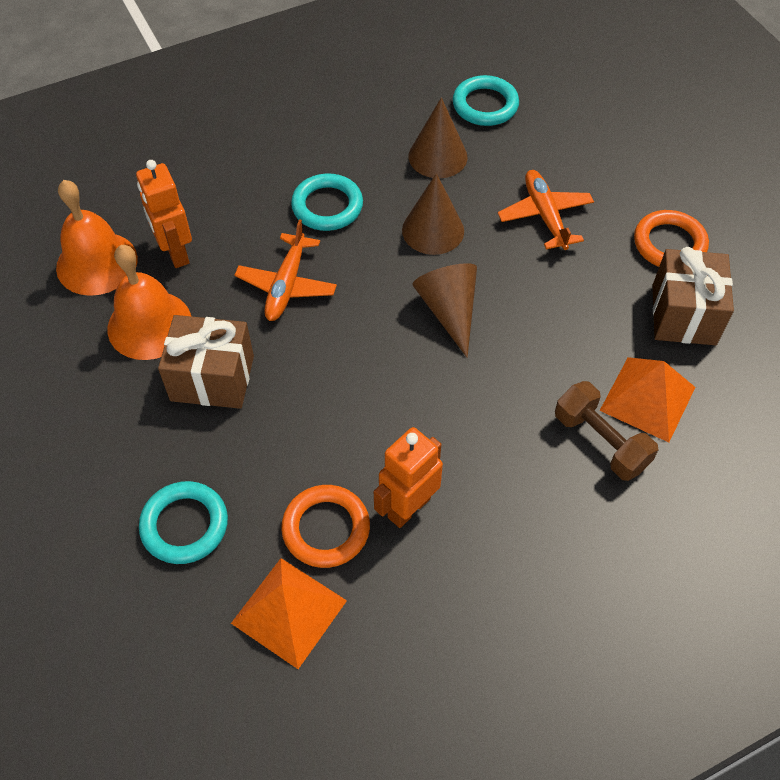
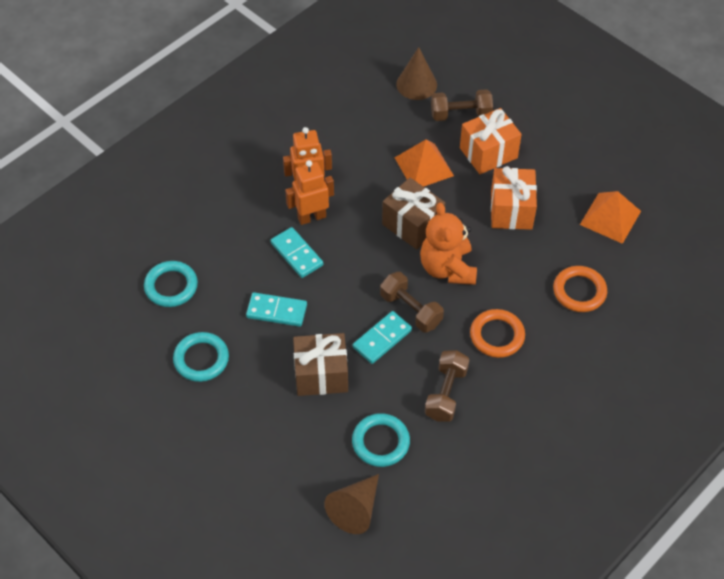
brown cone: [402,173,464,255] [409,97,467,178] [412,263,477,358] = 3 -> [324,474,379,534] [396,47,437,100] = 2
brown dumbbell: [555,381,658,481] = 1 -> [380,272,444,332] [425,350,469,422] [431,89,493,121] = 3
orange bell: [56,180,138,296] [108,245,191,360] = 2 -> none = 0
orange gift: none = 0 -> [460,108,522,174] [491,166,537,230] = 2
orange plane: [235,219,337,321] [498,170,594,250] = 2 -> none = 0
orange teddy bear: none = 0 -> [420,203,477,285] = 1
turquoise domino: none = 0 -> [246,292,307,327] [271,227,323,278] [353,311,412,364] = 3

